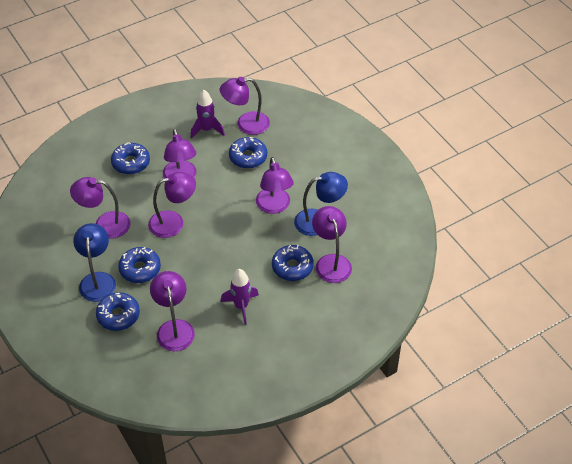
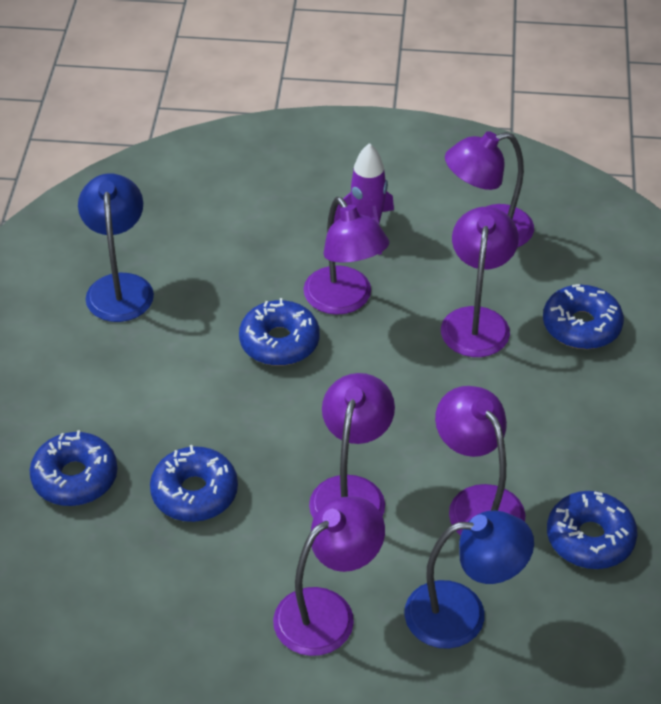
purple lamp: [70,177,130,239] [148,172,196,238] [150,271,195,351] [163,129,196,178] [220,77,270,135] [256,157,294,214] [312,206,352,283] = 7 -> [273,496,385,656] [303,197,389,315] [309,373,395,519] [435,386,526,536] [441,207,519,357] [445,131,534,247] = 6
purple rocket: [191,90,225,139] [221,269,259,325] = 2 -> [334,143,394,255] = 1

